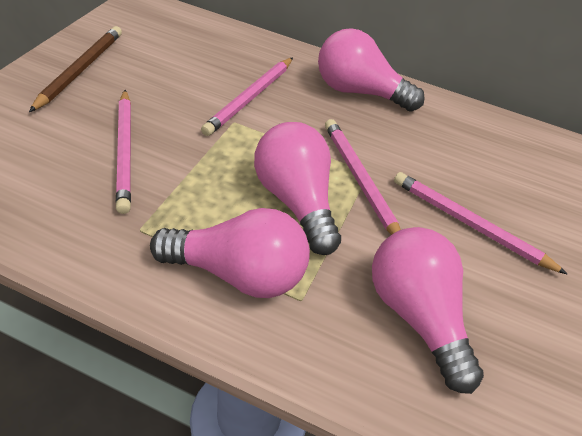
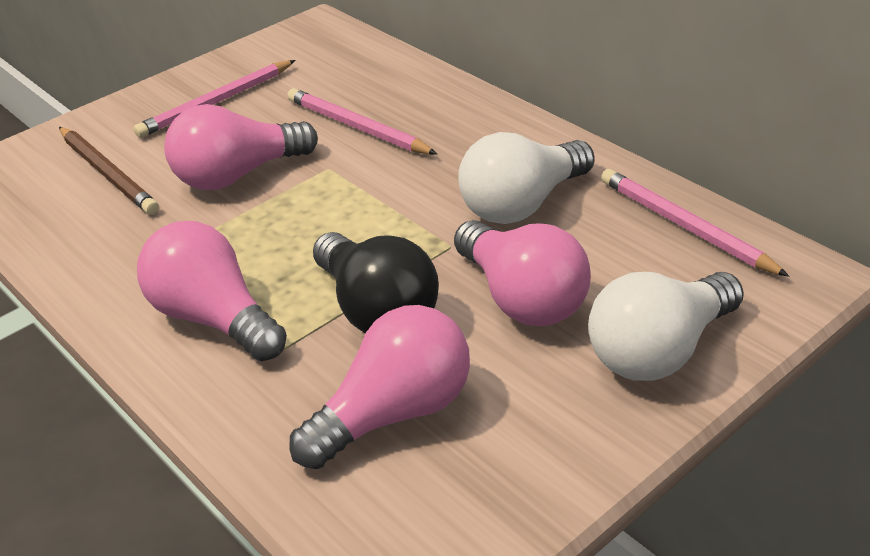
black light bulb: none = 0 -> [313,232,439,333] = 1
pink pencil: [116,90,131,214] [201,58,293,136] [325,119,401,235] [394,172,567,274] = 4 -> [133,60,296,138] [287,88,437,155] [601,169,789,277] = 3
white light bulb: none = 0 -> [458,132,595,224] [588,272,744,381] = 2

